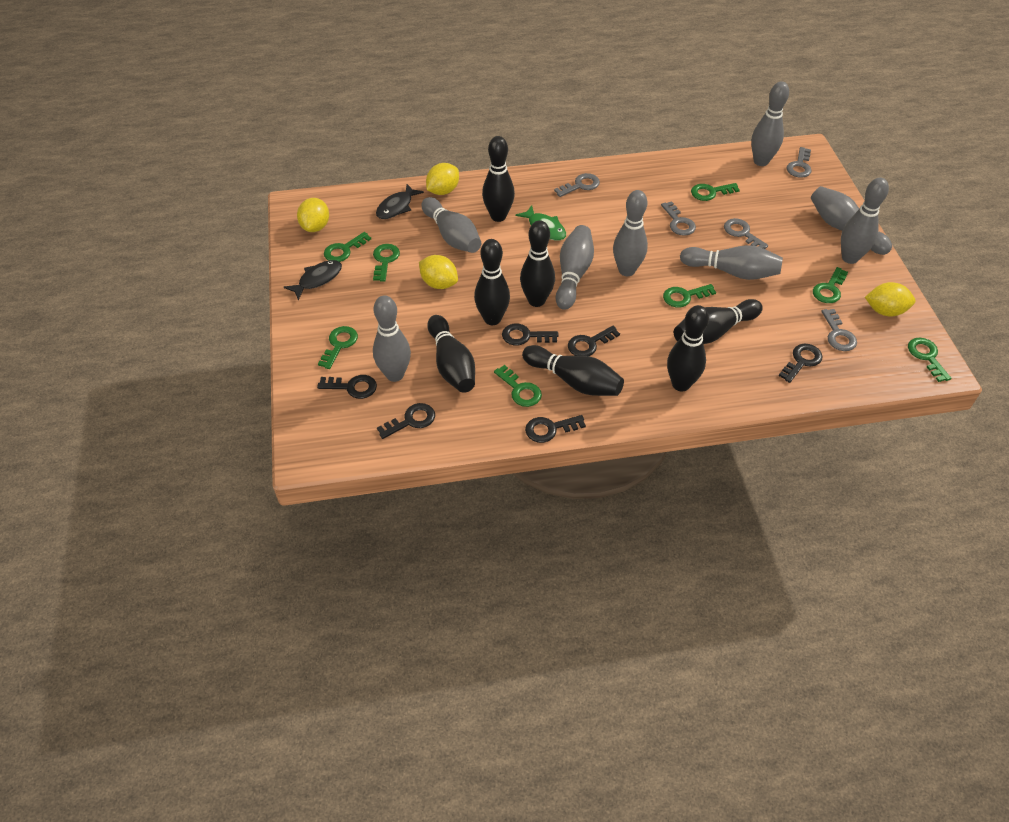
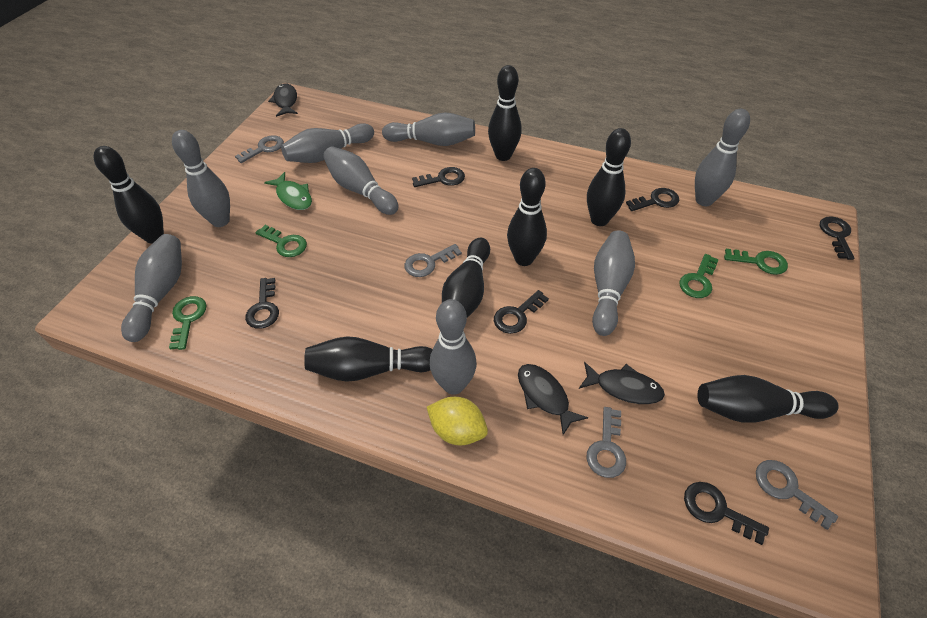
black fish: [284,260,342,300] [376,184,424,219] = 2 -> [268,83,298,117] [518,364,588,435] [579,362,665,404] = 3
green key: [318,326,358,369] [324,232,371,262] [373,244,400,282] [494,365,542,407] [663,284,716,308] [691,183,740,201] [813,267,848,303] [908,337,951,382] = 8 -> [169,296,207,350] [255,225,307,257] [679,254,719,298] [724,249,788,275] = 4
grey key: [554,173,600,197] [661,201,696,236] [724,218,768,249] [786,147,811,178] [821,309,857,351] = 5 -> [235,135,284,163] [405,244,462,277] [586,407,626,478] [756,460,838,530] = 4
yellow lemon: [297,198,329,232] [419,255,458,289] [426,163,459,195] [865,282,916,317] = 4 -> [427,397,488,445] = 1

